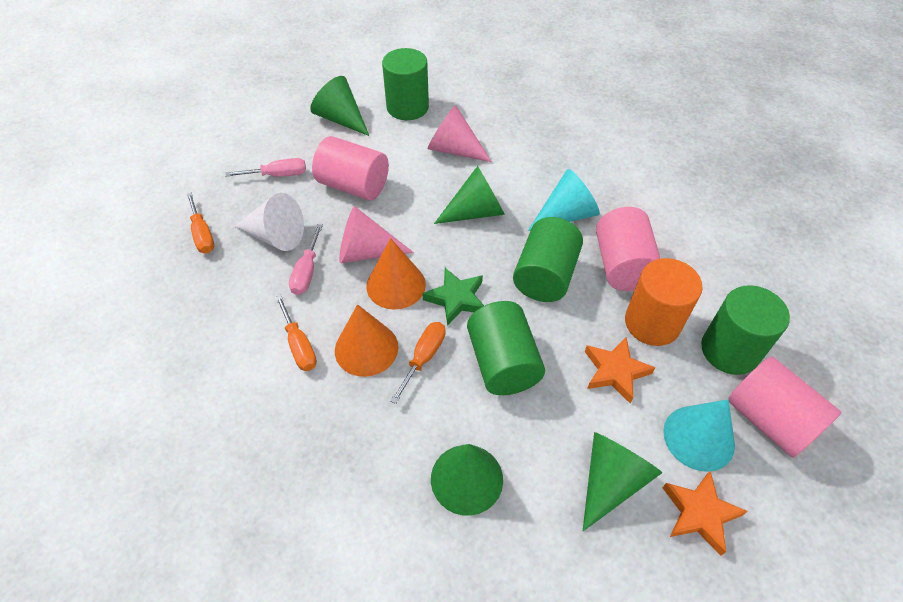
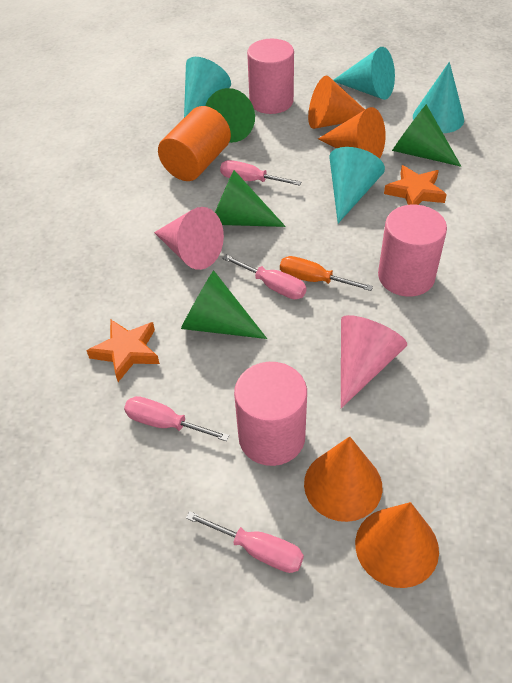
green cylinder: [382,48,429,120] [467,301,545,395] [513,217,583,302] [701,285,790,375] = 4 -> none = 0
green star: [422,268,484,326] = 1 -> none = 0
orange cone: [335,304,398,377] [366,238,426,310] = 2 -> [304,436,382,522] [308,75,365,129] [318,107,386,159] [355,502,439,588] = 4
orange screwdriver: [186,193,214,253] [275,295,317,371] [390,322,445,404] = 3 -> [280,256,373,291] = 1
pink screwdriver: [225,158,306,177] [289,224,323,295] = 2 -> [124,396,230,441] [186,511,304,573] [220,160,301,186] [222,255,306,299] = 4
turquoise cone: [528,169,600,231] [663,399,735,472] = 2 -> [184,57,231,118] [329,147,385,223] [333,47,395,100] [413,62,464,133] = 4
white cone: [234,193,304,251] = 1 -> none = 0

